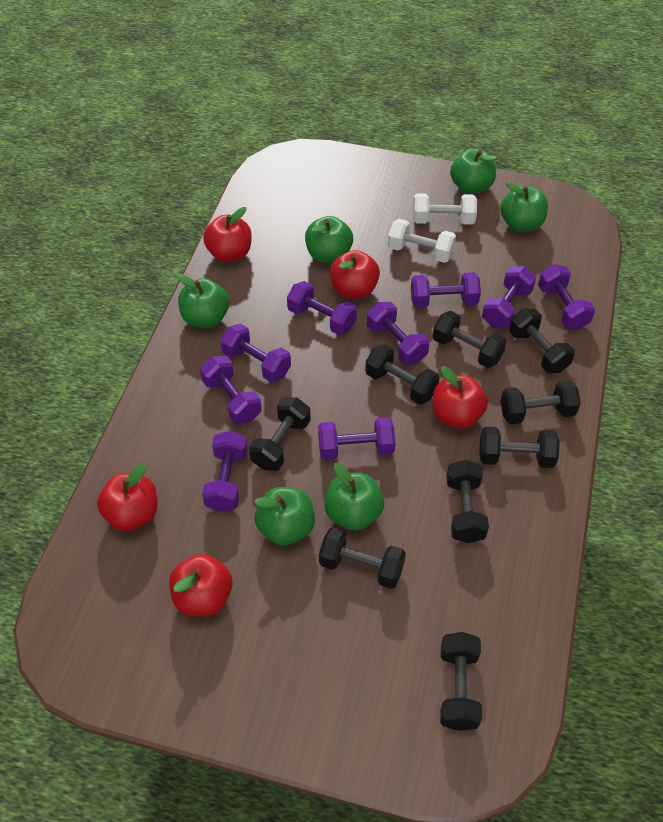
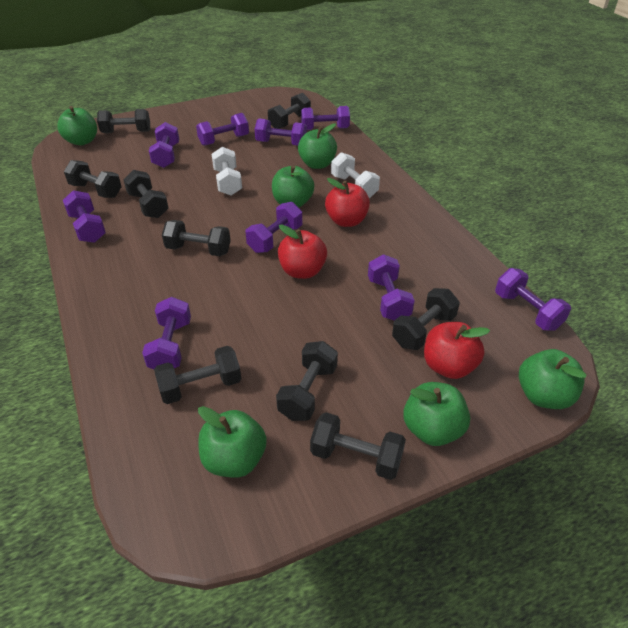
red apple: [97,464,158,531] [169,554,233,616] [203,207,252,262] [330,250,380,299] [432,366,488,429] = 5 -> [278,224,327,279] [325,178,370,227] [424,322,490,379] = 3

